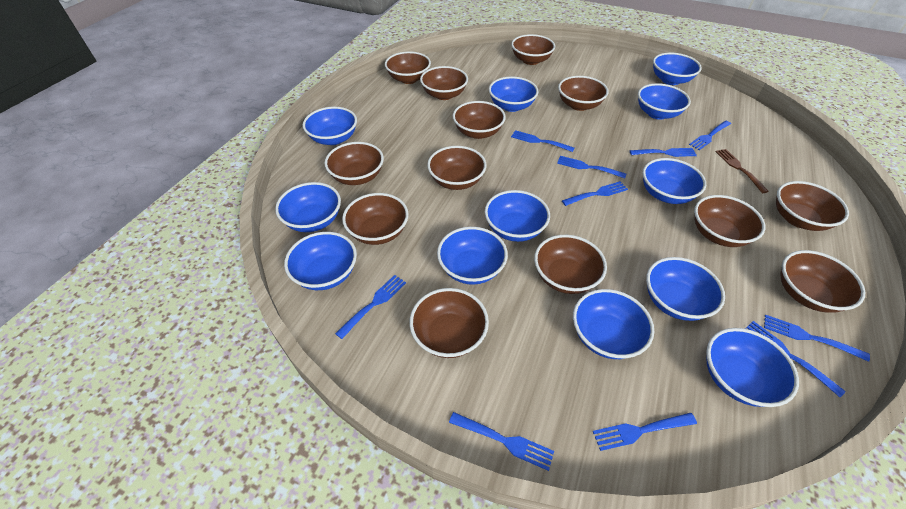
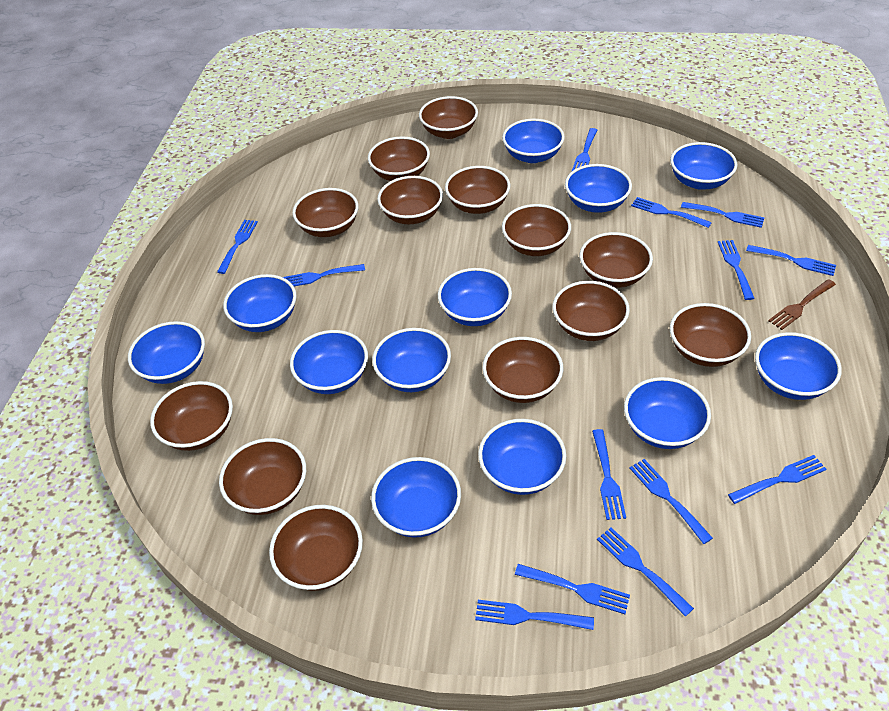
blue fork: [335,275,406,339] [449,412,554,471] [511,130,575,152] [557,156,626,178] [562,181,628,206] [593,413,697,451] [630,148,697,157] [689,121,731,150] [745,321,846,397] [764,315,870,362] = 10 -> [217,220,258,274] [283,264,365,286] [475,600,594,630] [515,564,630,614] [572,128,597,171] [592,429,626,520] [597,528,694,617] [629,459,713,544] [631,197,712,228] [681,202,764,228] [718,240,755,300] [728,455,826,504] [746,245,836,276] = 13

